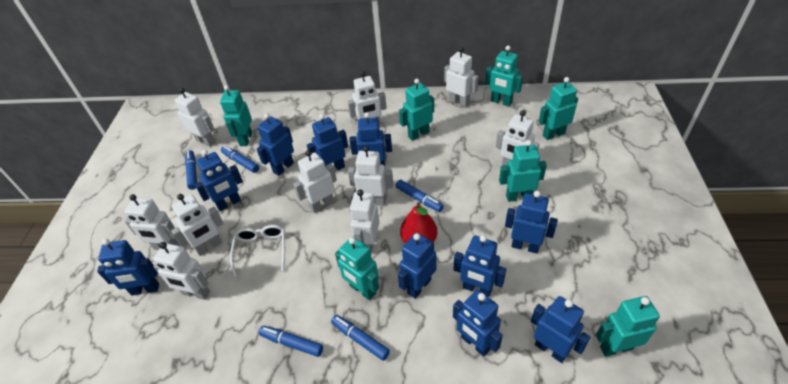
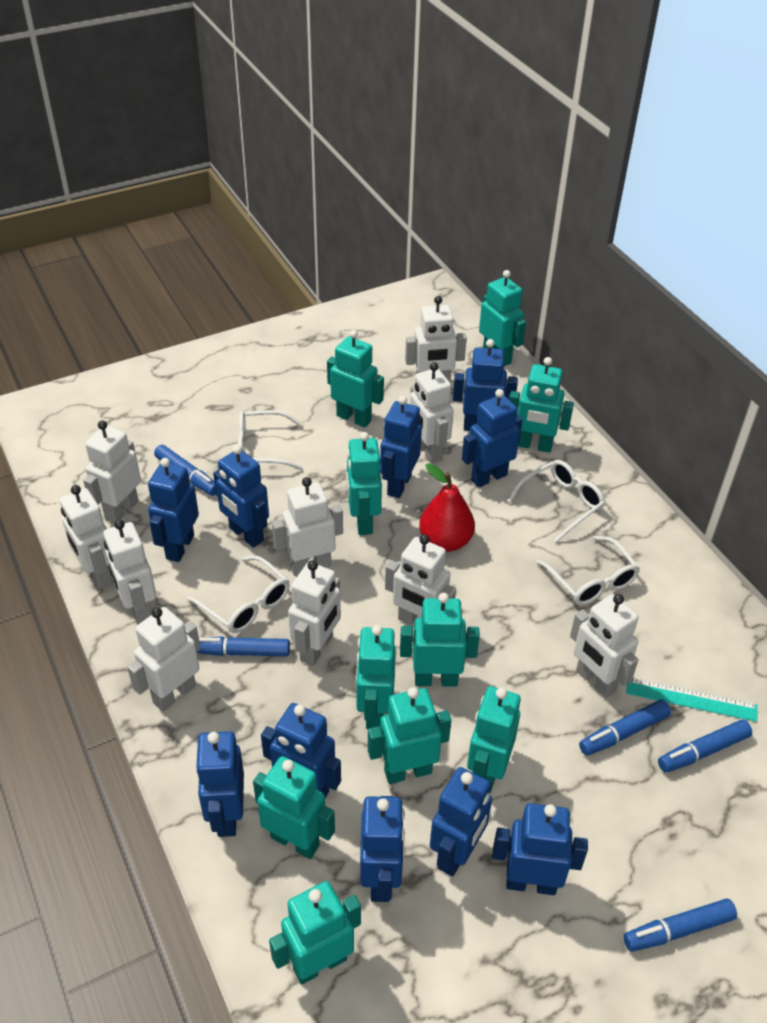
turquoise robot: [220,85,252,146] [335,237,379,300] [399,79,434,141] [485,45,523,107] [499,140,547,202] [539,77,578,140] [596,296,660,357] = 7 -> [253,756,335,859] [269,881,361,985] [327,330,384,428] [347,432,382,535] [356,625,396,730] [368,687,451,784] [400,593,480,687] [467,686,521,793] [479,270,526,366] [509,357,574,453] = 10
turquoise ruler: none = 0 -> [626,678,758,722] = 1
white glasses: [230,225,285,277] = 1 -> [187,555,290,633] [238,410,303,470] [507,460,605,542] [536,536,640,605] = 4

